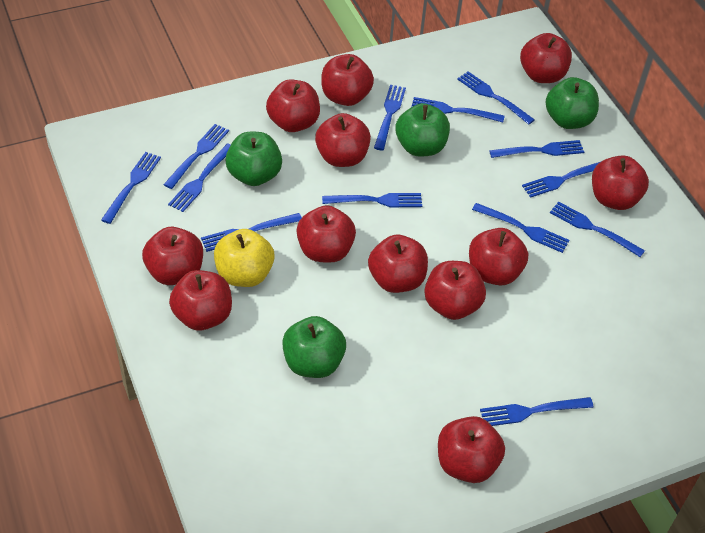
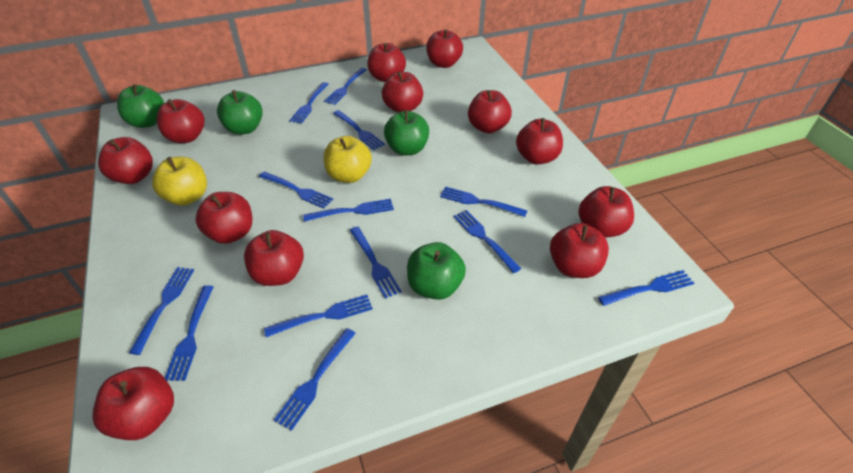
yellow apple: [214,229,274,287] = 1 -> [152,157,207,205] [324,136,372,183] = 2

